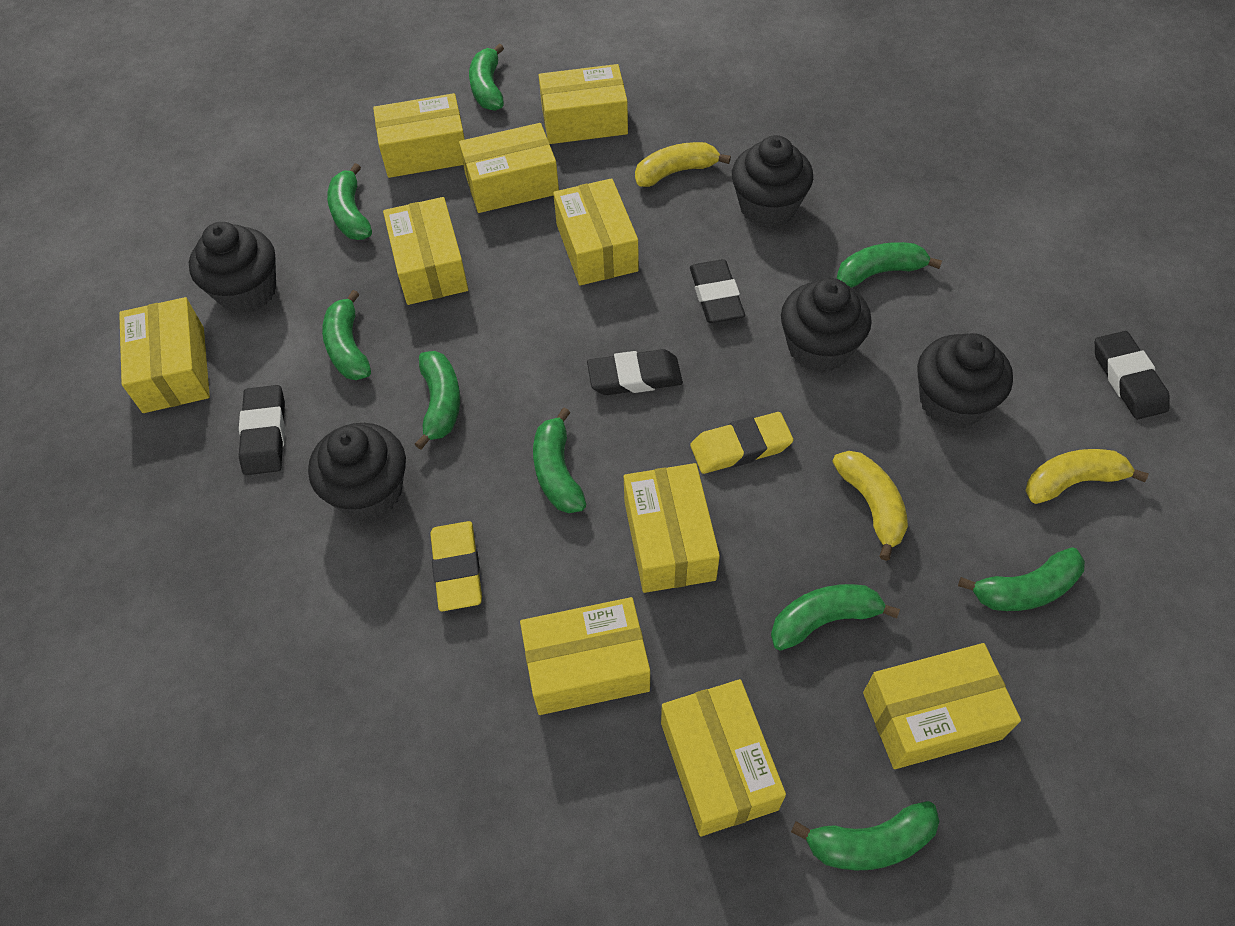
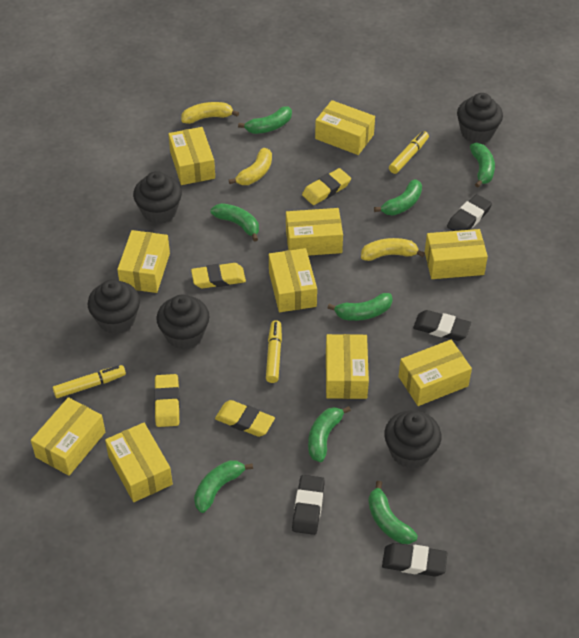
green banana: [322,290,371,380] [327,163,372,240] [415,351,460,450] [469,44,504,111] [533,408,586,513] [771,584,900,651] [791,801,940,870] [836,242,942,288] [958,547,1085,611] = 9 -> [194,460,253,513] [210,203,259,242] [238,106,292,134] [308,406,351,462] [328,293,393,321] [368,481,418,544] [374,179,422,216] [470,143,495,187] = 8
yellow eraser: [430,521,482,611] [690,412,793,474] = 2 -> [154,374,180,427] [191,263,246,288] [215,400,275,437] [302,168,351,205] = 4
yellow marker: none = 0 -> [53,365,126,398] [266,320,282,383] [389,131,429,174] = 3

